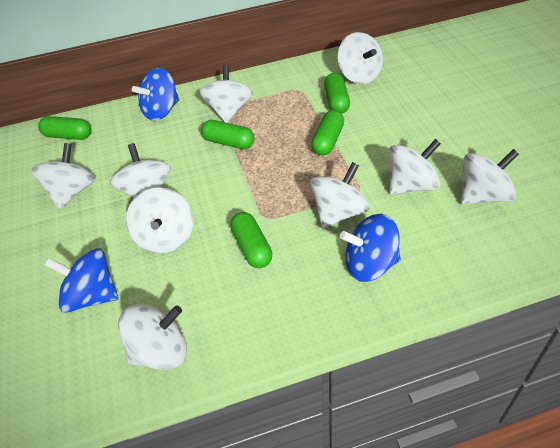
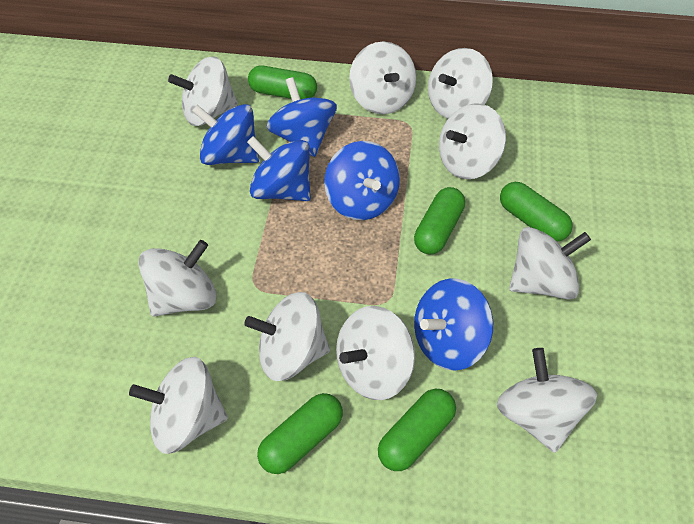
blue spinning top: [45,248,119,313] [132,68,179,121] [340,214,401,282] = 3 -> [192,104,259,165] [247,136,311,201] [266,77,337,157] [324,141,400,220] [414,279,493,371] = 5
white spinning top: [31,143,95,209] [110,144,171,198] [118,304,187,370] [126,187,193,253] [199,65,253,123] [310,162,369,228] [337,32,383,84] [389,139,441,195] [461,149,519,204] = 9 -> [129,357,228,454] [139,240,217,317] [168,56,238,126] [244,292,330,381] [336,306,415,400] [349,41,416,114] [428,48,493,119] [439,103,506,179] [497,348,597,453] [509,227,591,300] = 10

